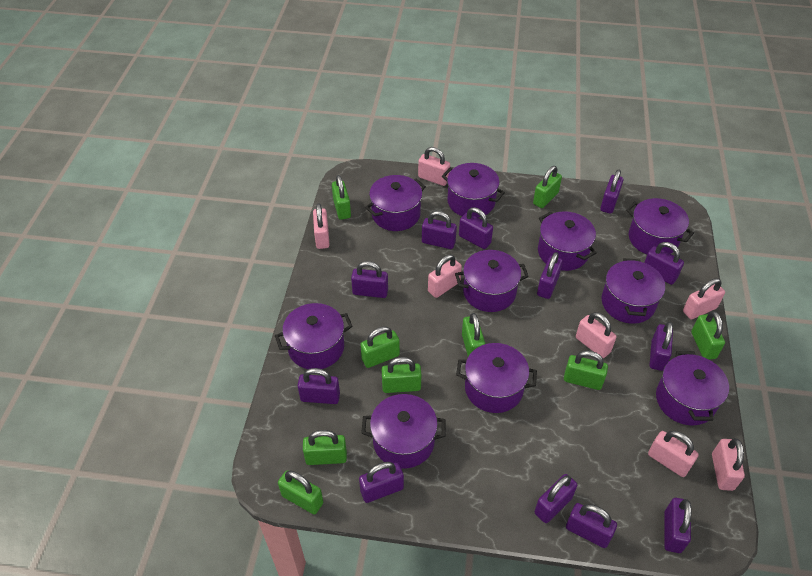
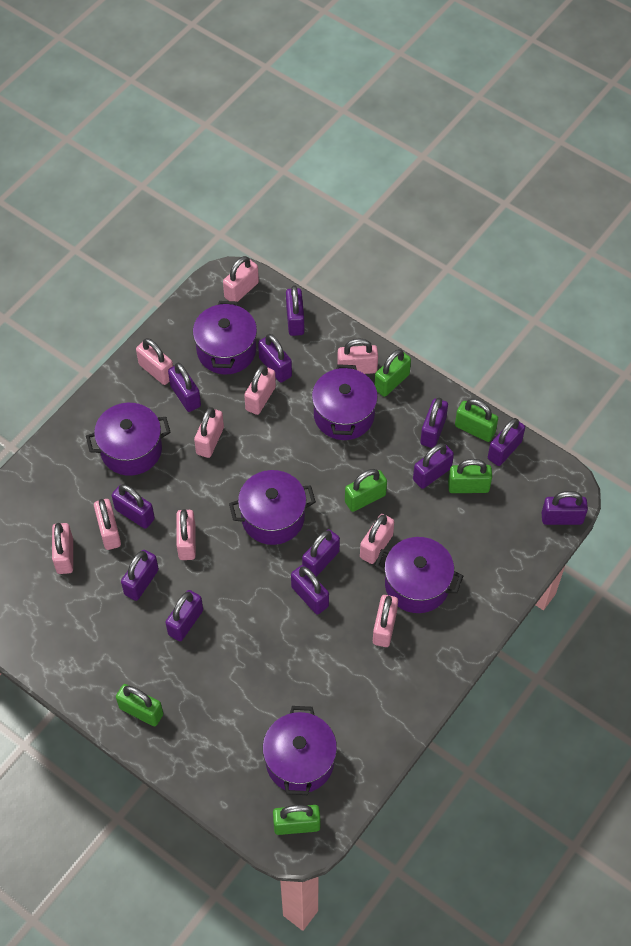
green padlock: [278,470,323,514] [303,430,347,465] [332,175,351,220] [360,327,400,368] [382,357,421,393] [462,313,485,357] [533,166,562,208] [564,351,608,390] [691,311,725,360] = 9 -> [116,684,163,726] [273,805,320,835] [345,469,387,512] [374,349,411,397] [448,459,492,493] [455,399,498,442] = 6
pink padlock: [313,203,329,249] [418,147,450,186] [428,255,462,298] [576,312,617,358] [648,431,699,477] [683,278,725,319] [712,438,745,491] = 7 -> [52,523,73,574] [94,499,121,550] [136,338,173,385] [176,509,196,560] [194,407,224,458] [223,256,259,302] [244,365,276,415] [337,339,378,374] [360,514,394,564] [373,595,398,647] = 10
purple pot: [275,303,353,369] [361,394,446,469] [365,175,426,231] [442,163,505,218] [455,250,529,312] [456,343,537,413] [538,211,597,271] [602,258,665,324] [626,198,694,254] [656,351,729,426] = 10 -> [86,403,171,476] [193,301,257,375] [229,470,316,545] [262,706,337,795] [312,364,378,440] [375,537,463,613] = 6

